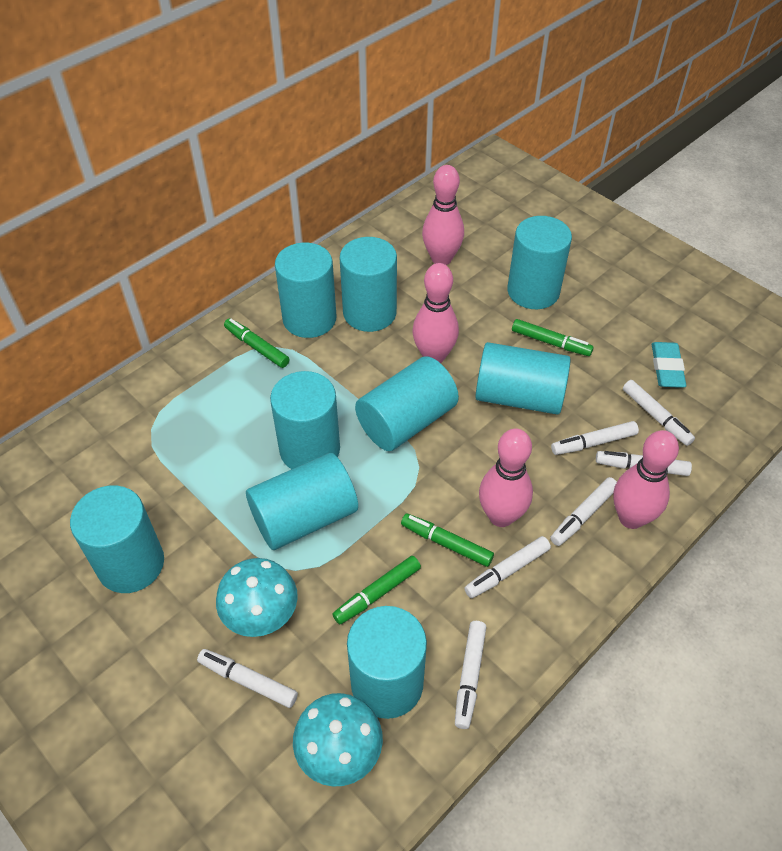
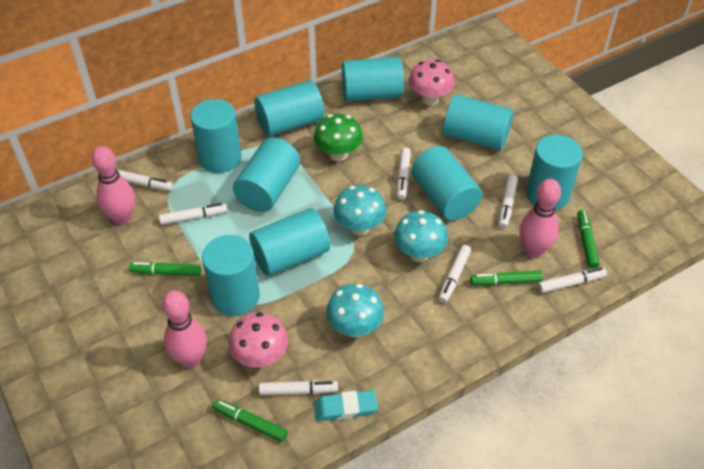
green mushroom: none = 0 -> [314,114,363,162] = 1
pink bowling pin: [413,263,459,363] [422,165,464,265] [479,429,533,527] [613,430,679,529] = 4 -> [91,146,135,225] [162,291,207,368] [519,179,561,257] = 3
pink mushroom: none = 0 -> [228,312,288,367] [409,60,455,106] = 2
turquoise mushroom: [216,558,298,637] [293,693,383,787] = 2 -> [326,284,384,338] [334,185,386,236] [394,210,448,262] = 3

